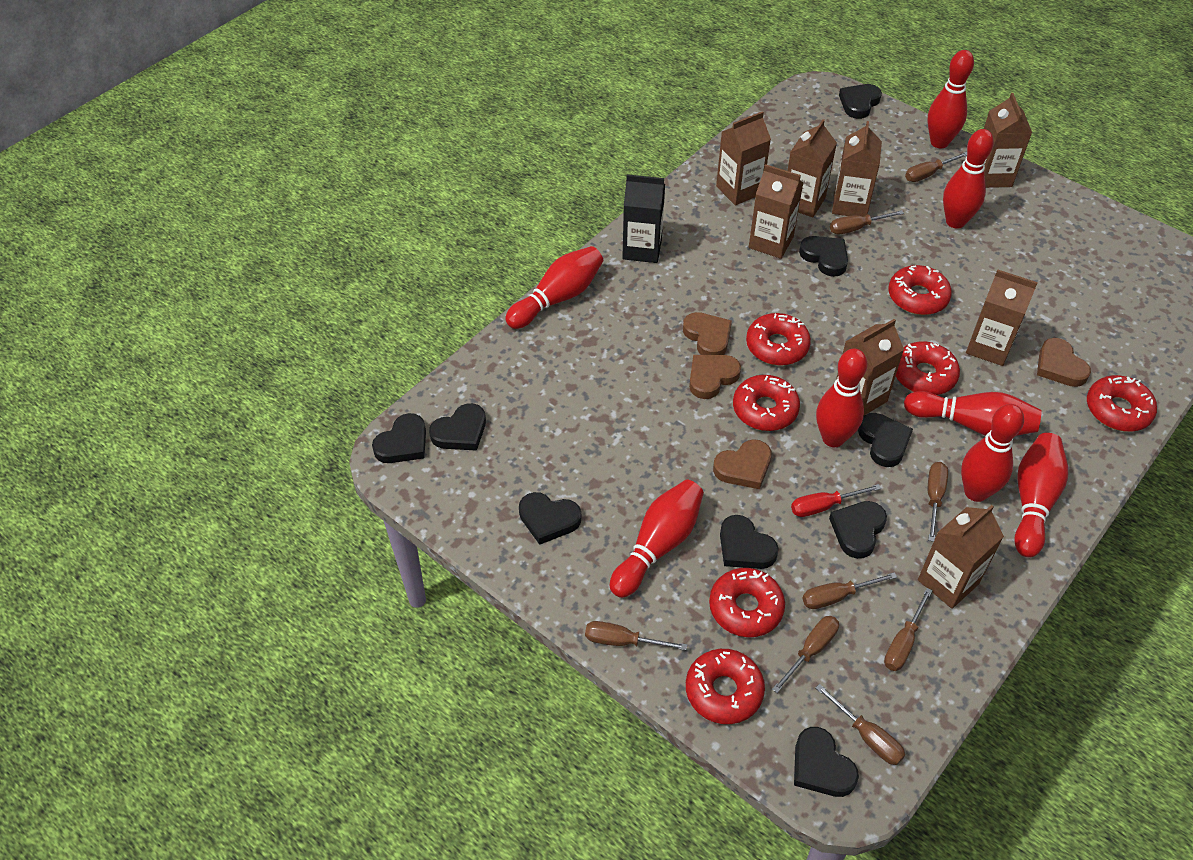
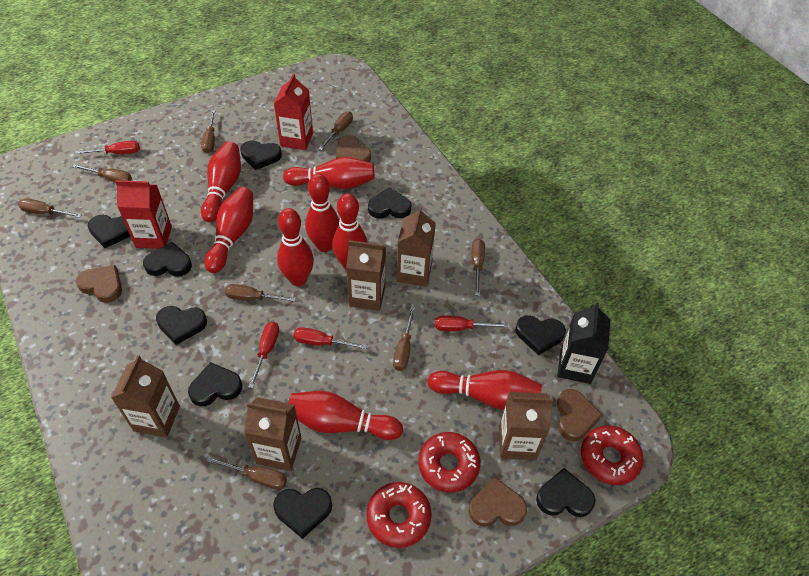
brown carton: [716,111,771,205] [749,164,803,259] [787,119,837,217] [832,121,882,217] [836,319,904,415] [918,505,1004,609] [966,269,1038,366] [984,93,1032,188] = 8 -> [111,355,180,438] [244,397,301,471] [346,240,386,311] [397,207,436,287] [499,392,554,460] = 5
red carton: none = 0 -> [115,180,172,249] [274,73,313,150] = 2
red donut: [686,649,765,724] [709,568,785,637] [733,375,800,431] [746,313,811,366] [888,265,952,315] [896,341,960,395] [1087,375,1157,432] = 7 -> [367,482,432,548] [418,432,480,493] [581,425,644,485] = 3
red screwdriver: [791,484,881,517] = 1 -> [75,141,140,154] [249,322,279,388] [293,327,367,349] [435,316,508,331] = 4

